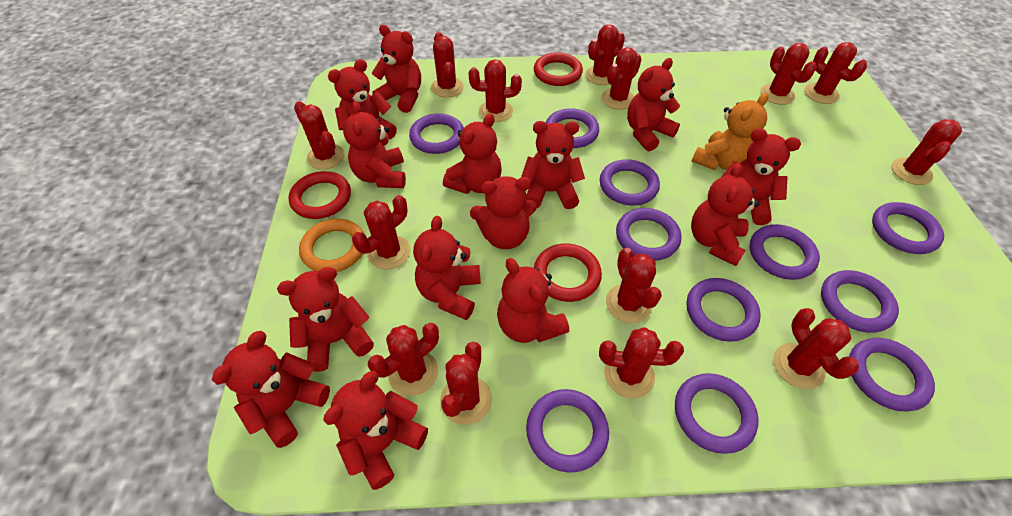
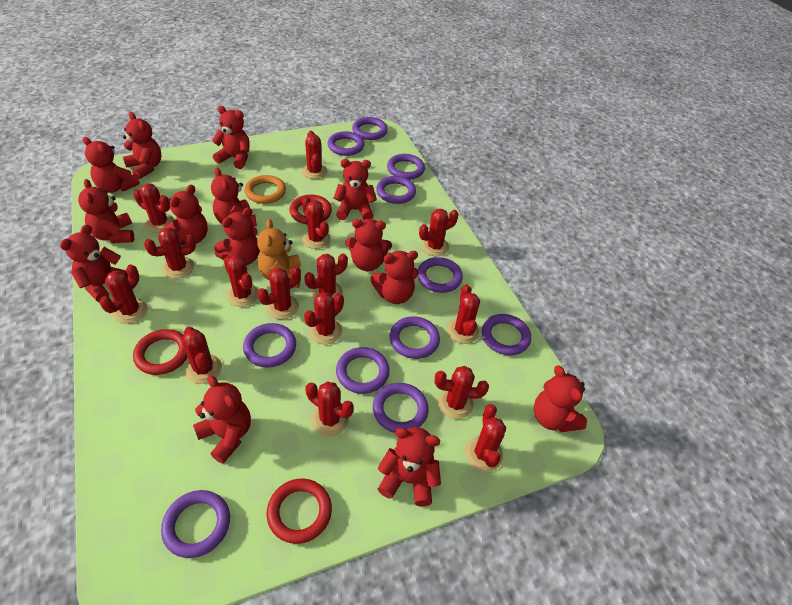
red cactus: [294,101,345,170] [352,195,410,269] [368,323,439,396] [431,32,464,97] [440,342,492,425] [469,60,522,122] [585,24,625,85] [599,327,684,398] [602,47,642,110] [606,248,662,323] [761,43,816,105] [773,308,859,389] [804,42,867,104] [891,119,962,185] = 14 -> [100,264,148,324] [133,184,174,233] [144,228,196,279] [182,327,222,384] [224,255,259,307] [257,266,301,319] [302,131,327,179] [302,196,331,249] [304,253,348,300] [304,292,344,344] [305,381,354,436] [419,209,458,256] [435,366,489,419] [447,284,480,344] [465,404,506,472] = 15

